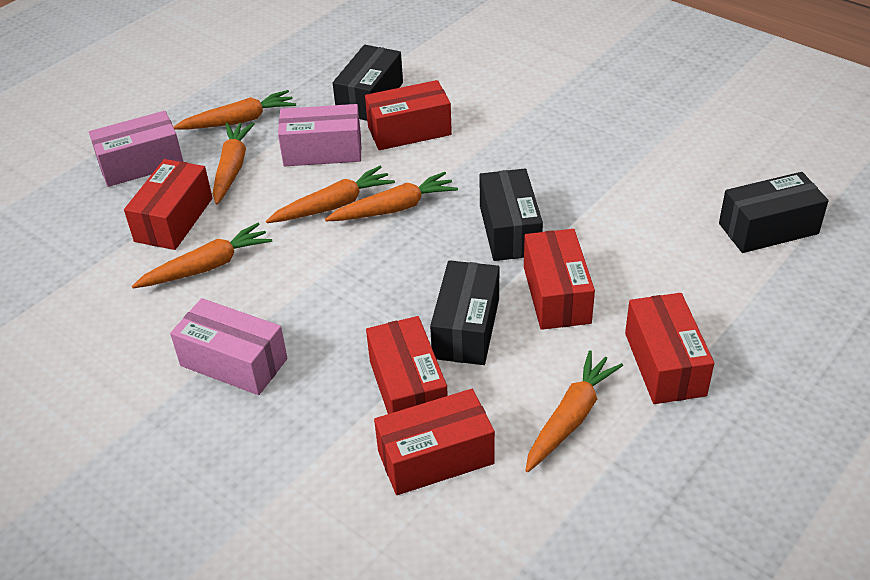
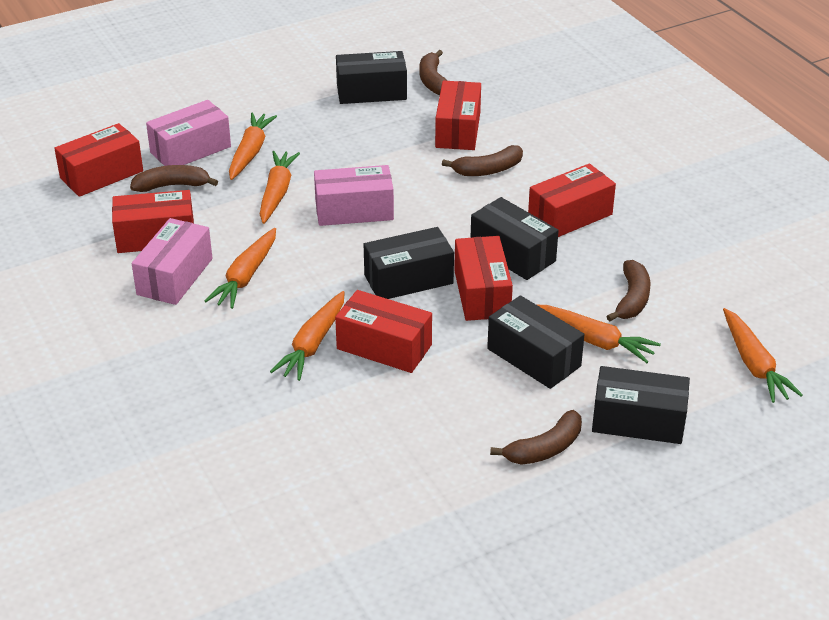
black box: [333,45,403,121] [430,260,499,365] [479,169,543,261] [719,172,829,253] = 4 -> [336,51,407,104] [364,227,454,299] [470,197,559,280] [487,295,584,389] [592,366,690,444] = 5
brown banana: none = 0 -> [130,165,218,192] [420,50,447,95] [442,145,523,176] [490,410,582,465] [606,260,651,322] = 5

